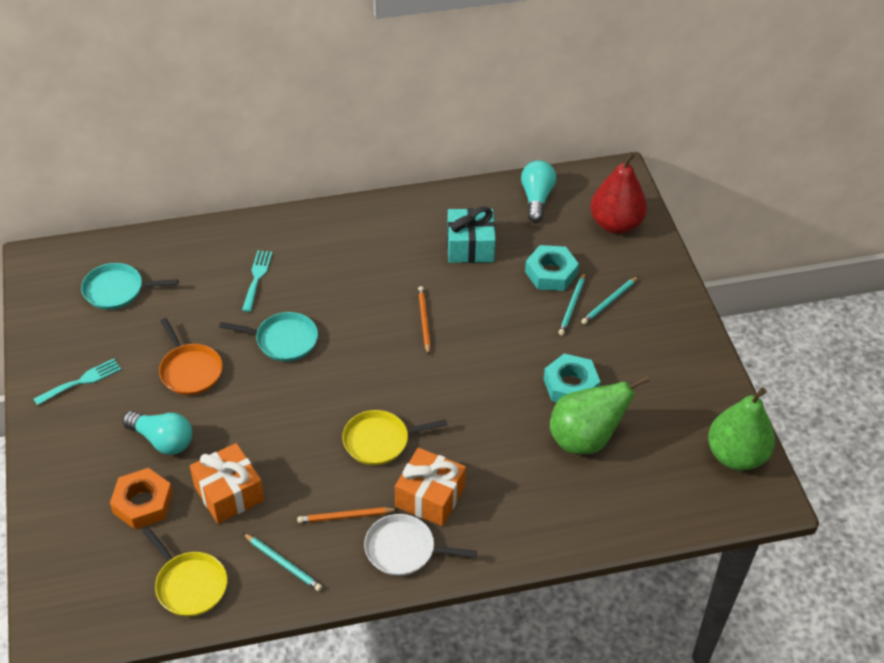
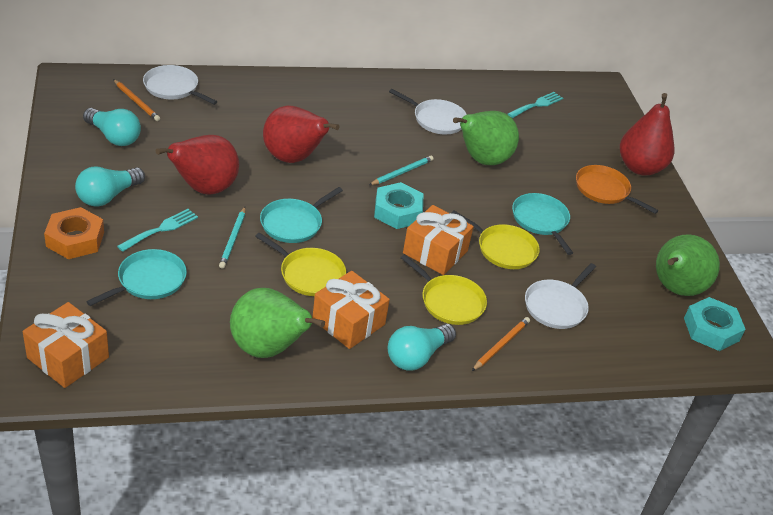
green pear: [550,375,649,454] [708,388,775,471] = 2 -> [230,288,325,358] [453,111,519,165] [656,234,720,296] = 3
orange gift: [190,443,264,524] [395,448,466,526] = 2 -> [22,302,109,388] [312,271,390,349] [403,205,474,275] = 3
red pear: [590,152,647,234] = 1 -> [156,135,239,195] [263,106,340,163] [620,93,675,176] = 3
turquoise gift: [447,207,496,263] = 1 -> none = 0
turquoise light bulb: [122,411,192,455] [521,160,556,222] = 2 -> [75,167,145,207] [83,108,141,146] [388,324,456,371] = 3
turquoise pan: [81,263,179,310] [219,312,318,362] = 2 -> [86,249,187,306] [260,187,343,243] [512,193,573,255] = 3
turquoise pencil: [243,533,322,591] [559,272,585,335] [581,276,639,324] = 3 -> [219,207,246,269] [369,156,433,185] = 2
white pan: [364,514,477,576] = 1 -> [143,65,217,105] [389,89,467,135] [525,263,596,329] = 3
yellow pan: [143,527,227,617] [342,410,447,465] = 2 -> [255,233,346,296] [401,254,487,325] [451,210,540,269] = 3

